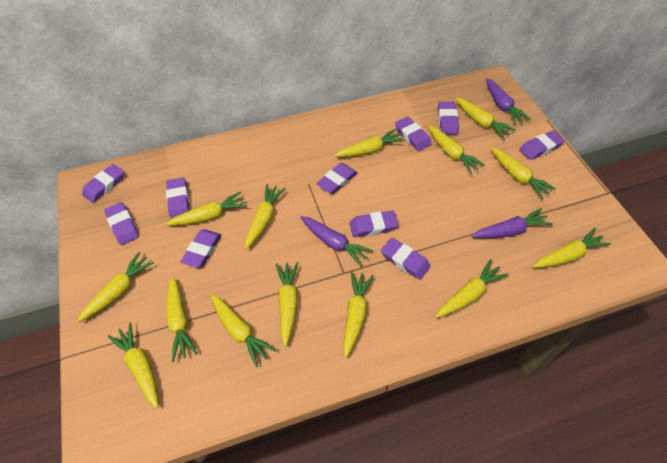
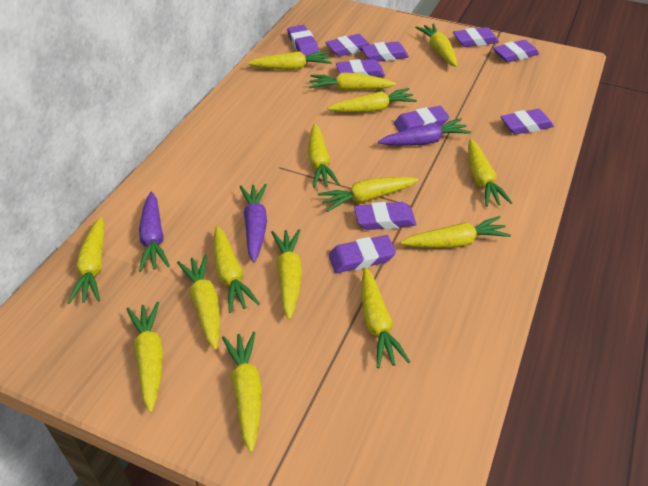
yellow carrot: [77,252,154,323] [108,322,159,408] [166,191,247,226] [166,277,198,362] [211,294,276,367] [245,184,286,250] [276,262,298,346] [334,128,405,157] [343,272,374,358] [428,125,485,174] [435,259,508,318] [455,98,516,140] [491,147,556,199] [533,228,611,268] = 14 -> [67,217,105,304] [127,302,163,413] [177,254,220,350] [214,226,260,313] [222,332,262,452] [248,51,332,70] [271,229,302,320] [308,124,340,188] [309,73,396,91] [318,177,419,212] [328,88,417,112] [361,267,410,368] [400,216,511,248] [415,24,457,67] [468,139,512,207] = 15

